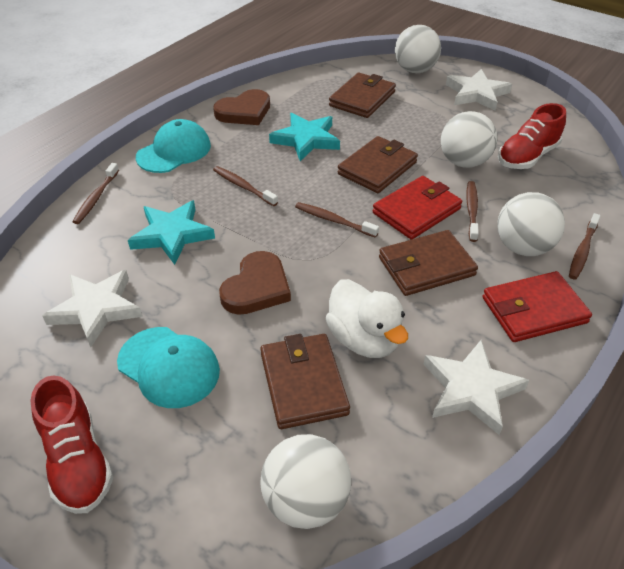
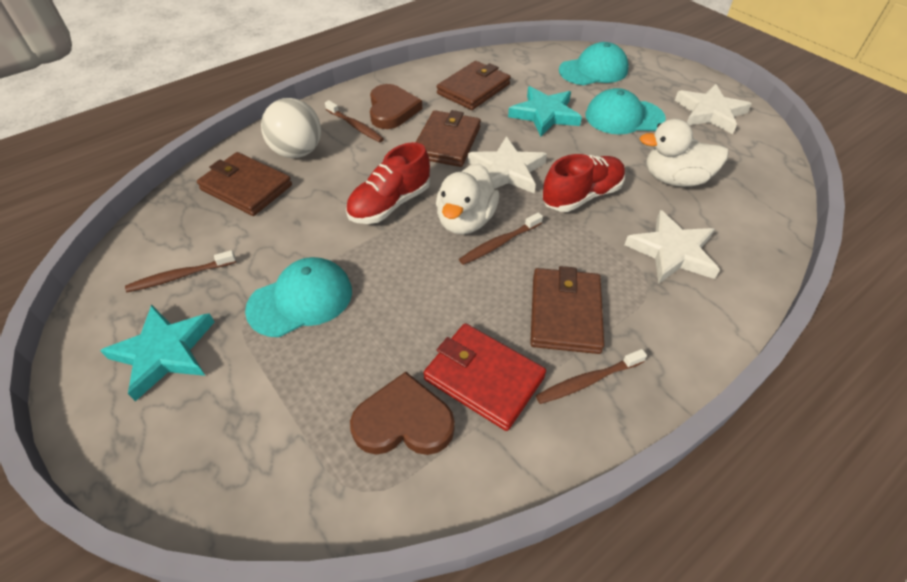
brown toothbrush: [73,163,119,224] [213,166,278,206] [295,202,379,238] [466,181,479,242] [569,213,601,280] = 5 -> [125,250,236,292] [325,100,384,143] [459,212,543,265] [536,349,647,404] = 4
red wallet: [373,176,462,240] [483,271,592,342] = 2 -> [424,323,546,431] = 1
turquoise cap: [117,327,220,408] [136,119,211,173] = 2 -> [245,257,352,337] [559,42,629,85] [586,88,666,135] = 3
white ball: [260,434,351,529] [395,25,441,73] [441,111,497,168] [497,192,565,256] = 4 -> [261,98,321,158] = 1
white duck: [326,279,408,358] = 1 -> [436,163,499,235] [640,119,729,187] = 2

